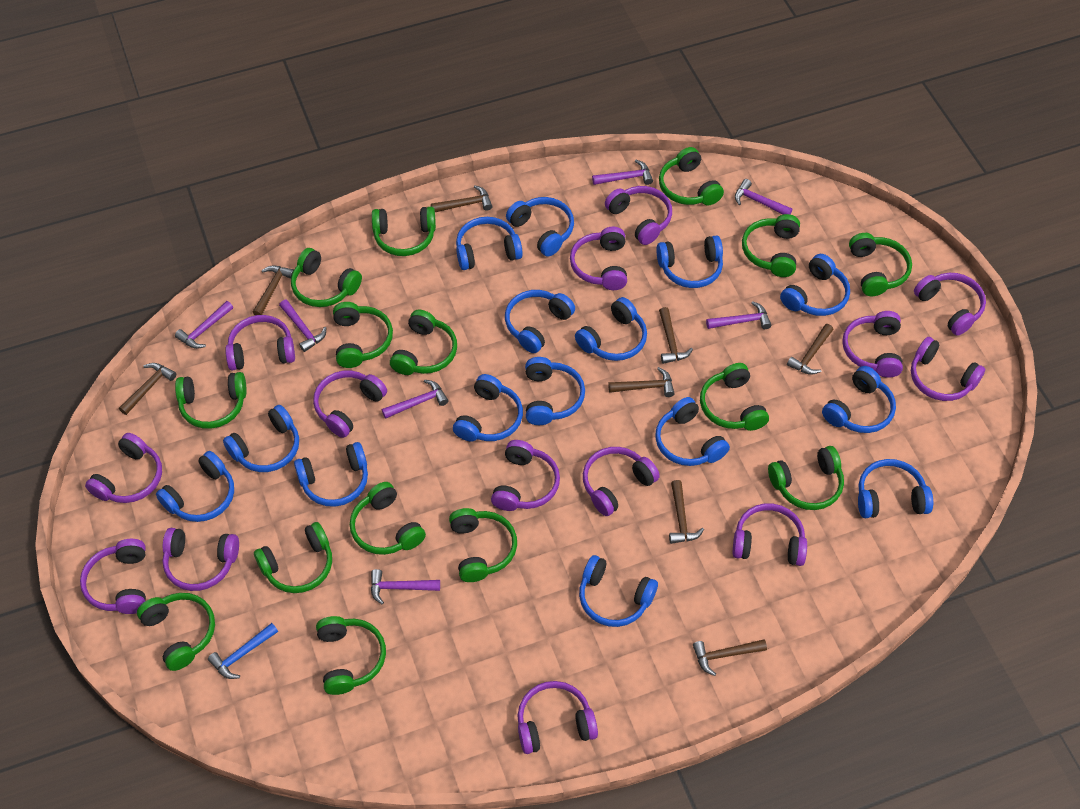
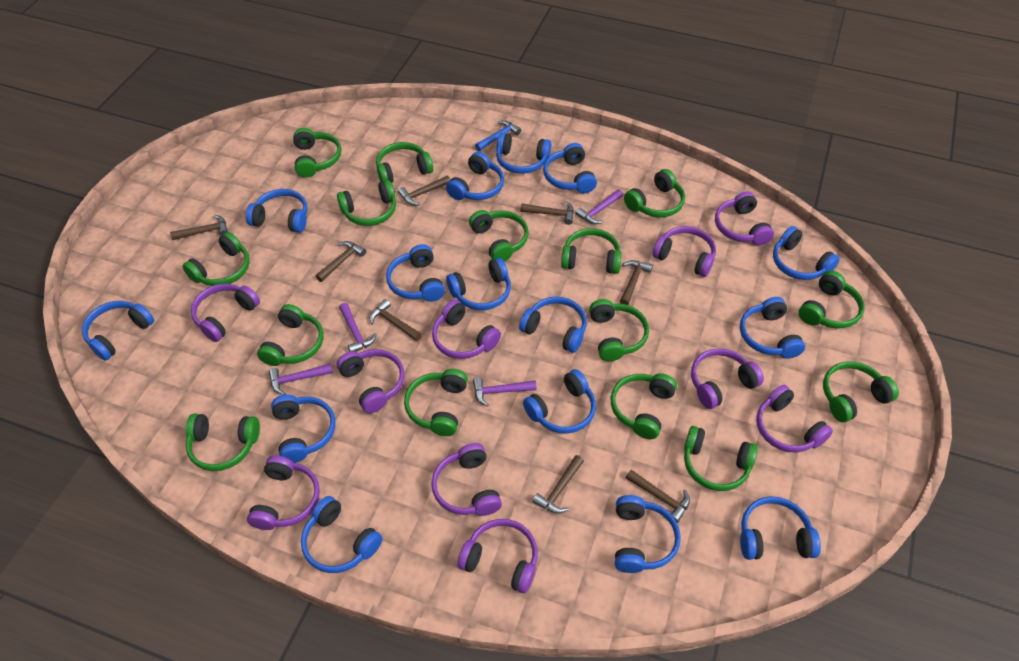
purple hammer: [175,301,233,349] [279,300,326,352] [371,569,440,605] [382,380,448,419] [592,160,653,185] [706,301,772,329] [735,179,792,215] = 7 -> [269,363,333,395] [339,303,377,352] [473,377,537,407] [575,190,623,224] = 4
purple headphones: [80,539,146,614] [85,433,162,503] [162,528,239,591] [225,315,295,371] [313,371,387,438] [491,440,560,511] [517,681,598,754] [570,227,627,290] [583,447,660,516] [605,186,672,245] [733,503,807,566] [842,311,903,378] [911,337,985,401] [914,273,986,336] = 14 -> [191,284,260,342] [247,455,320,530] [337,349,405,413] [431,443,502,516] [432,300,501,359] [457,519,538,593] [652,226,716,277] [691,348,764,409] [715,192,774,246] [756,385,833,452] = 10

